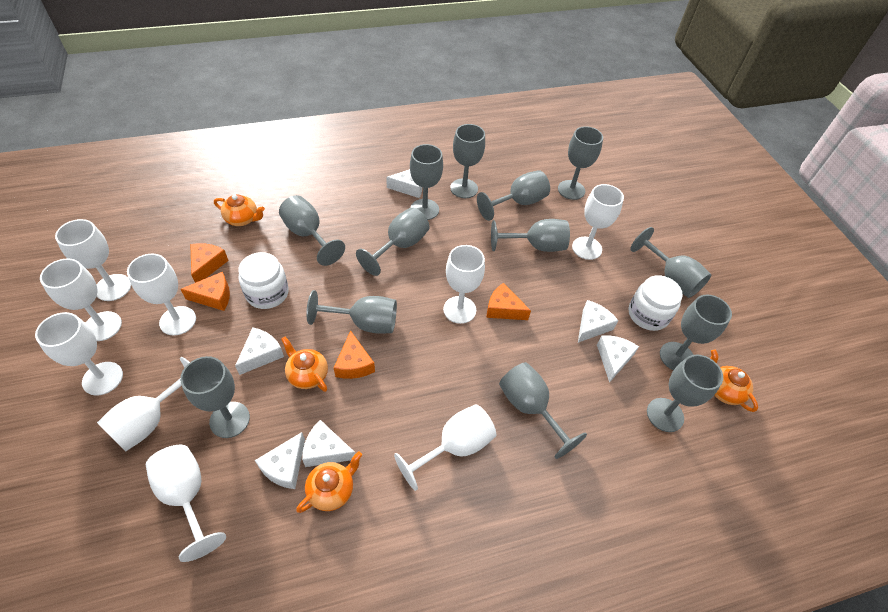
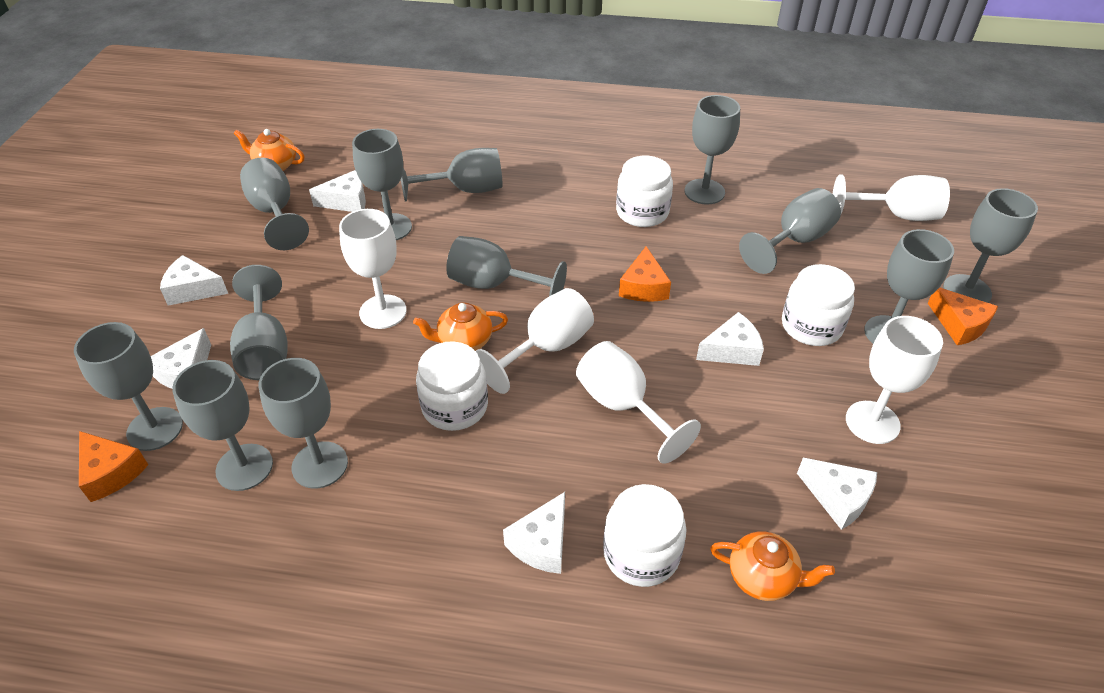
grey goblet: [180,356,250,438] [279,195,345,266] [306,290,397,333] [356,207,429,276] [410,144,443,220] [450,124,485,198] [477,170,550,221] [491,219,570,252] [499,362,587,459] [558,126,603,200] [630,227,711,298] [647,355,723,432] [660,295,732,370] = 13 -> [74,322,183,451] [172,360,273,491] [230,265,288,380] [240,157,309,250] [259,358,348,489] [352,129,412,240] [401,148,503,201] [446,236,567,296] [685,95,740,205] [739,188,841,274] [864,229,954,343] [943,188,1038,303] = 12
orange cheese: [180,272,230,311] [190,243,229,283] [334,330,375,379] [486,283,531,320] = 4 -> [79,431,148,502] [619,246,671,302] [928,287,998,345] = 3
orange teapot: [214,194,265,226] [281,337,328,392] [296,451,362,513] [710,350,758,412] = 4 -> [234,129,305,171] [413,302,508,351] [710,531,835,601] = 3
white goblet: [35,312,123,395] [40,258,122,341] [55,219,131,301] [97,357,190,452] [127,254,196,336] [146,445,226,562] [394,404,496,491] [443,245,485,324] [572,184,624,260] = 9 -> [339,209,407,329] [476,288,594,394] [576,341,701,464] [833,174,950,221] [846,316,943,444] = 5
white jar: [238,252,289,309] [629,275,683,331] = 2 -> [416,341,488,431] [603,484,686,587] [616,156,673,227] [782,264,855,346] = 4

